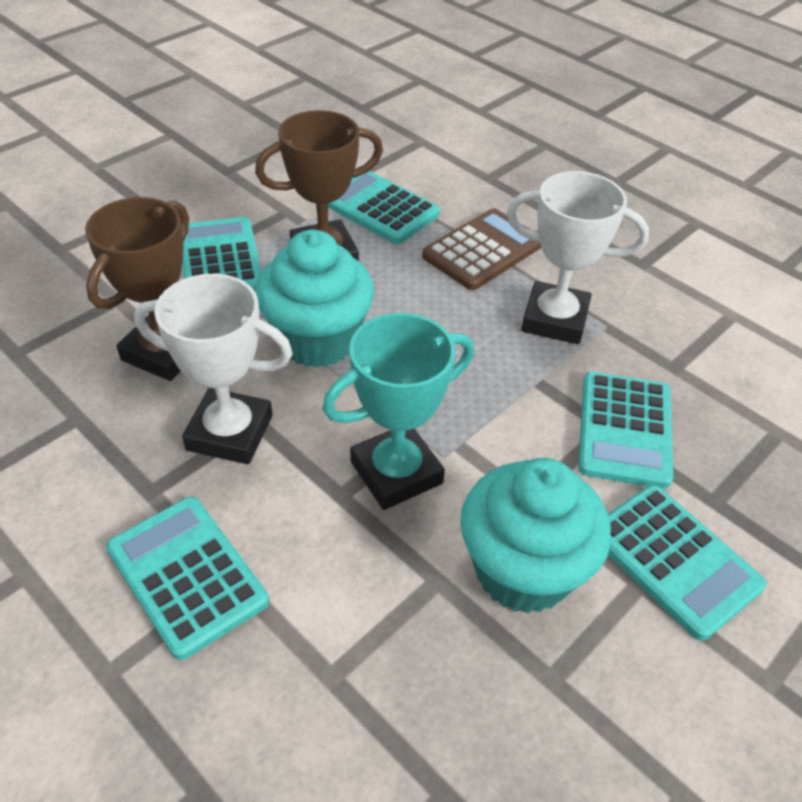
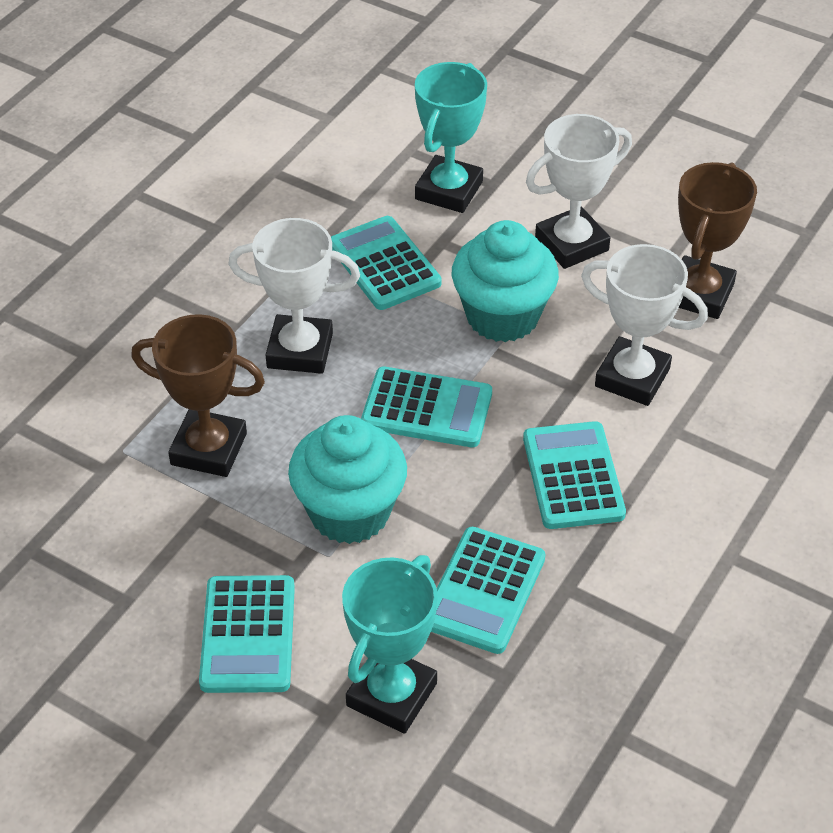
brown calculator: [422,208,542,290] = 1 -> none = 0
turquoise trophy: [322,313,474,510] = 1 -> [342,555,438,734] [415,62,487,213] = 2
white trophy: [134,274,293,464] [506,171,649,344] = 2 -> [228,218,360,374] [526,114,632,269] [581,244,708,406] = 3

